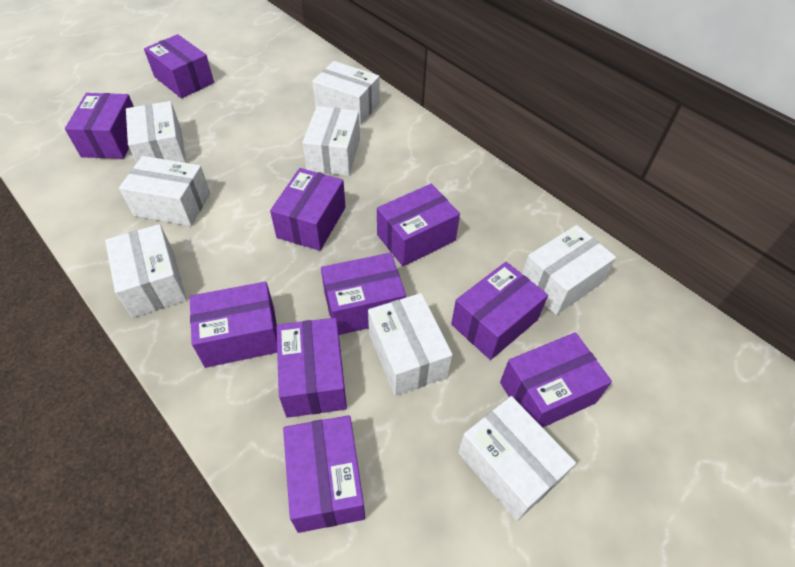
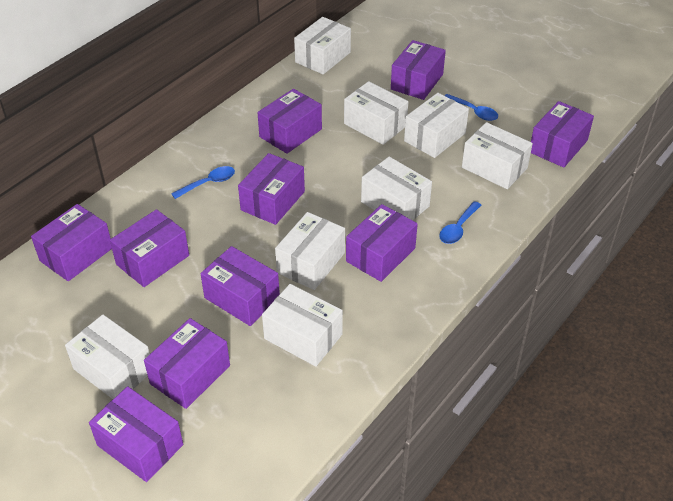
blue spoon: none = 0 -> [171,166,235,199] [439,201,481,244] [444,94,498,121] = 3

